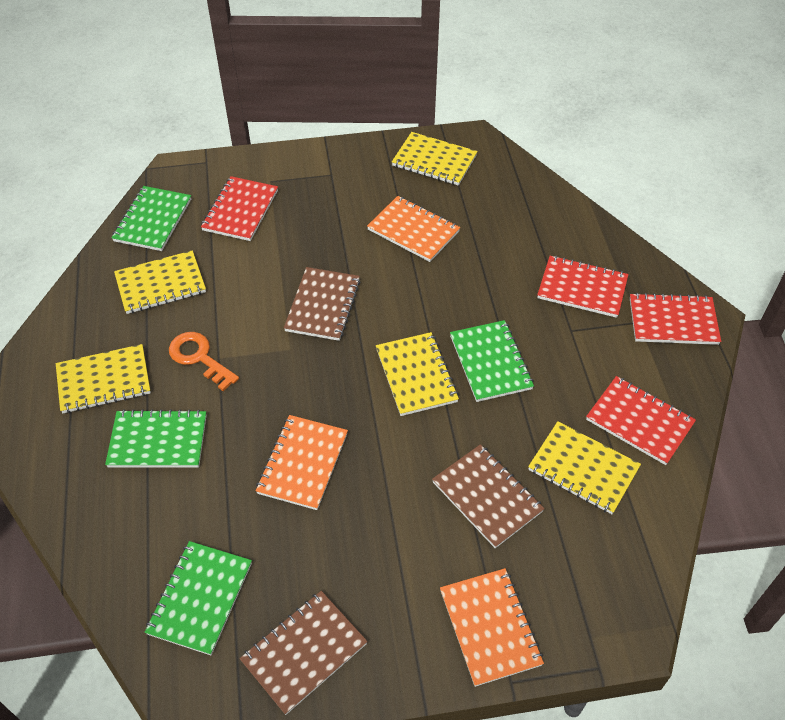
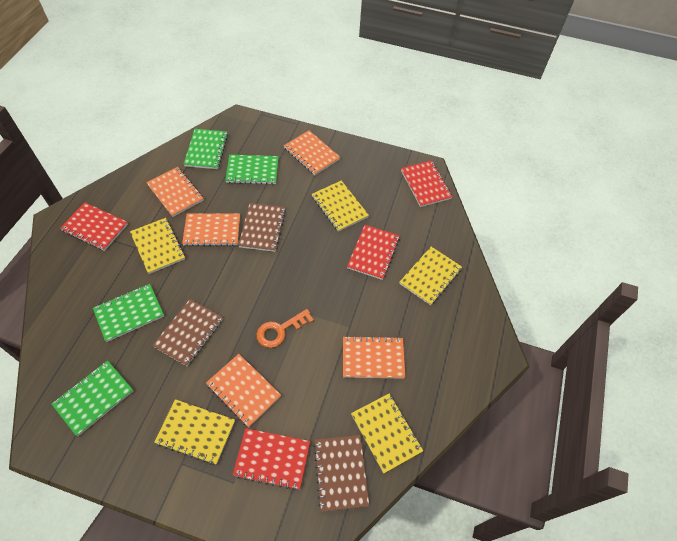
orange notebook: [256,415,348,510] [367,196,460,262] [440,568,544,687] = 3 -> [146,167,204,217] [182,213,240,246] [206,354,281,427] [284,130,340,175] [343,336,405,379] = 5

